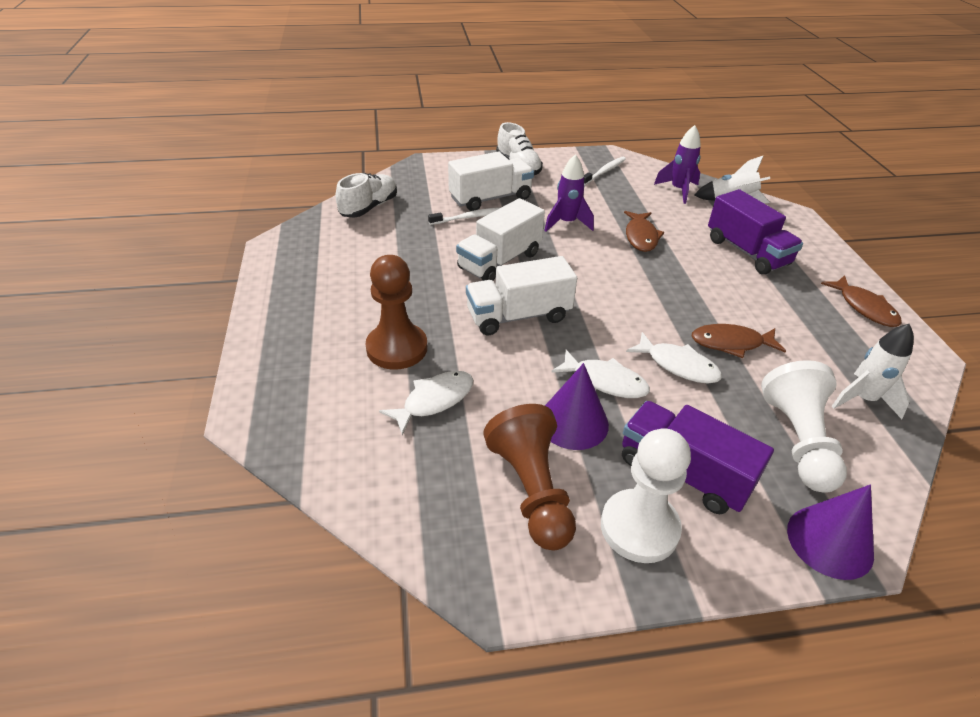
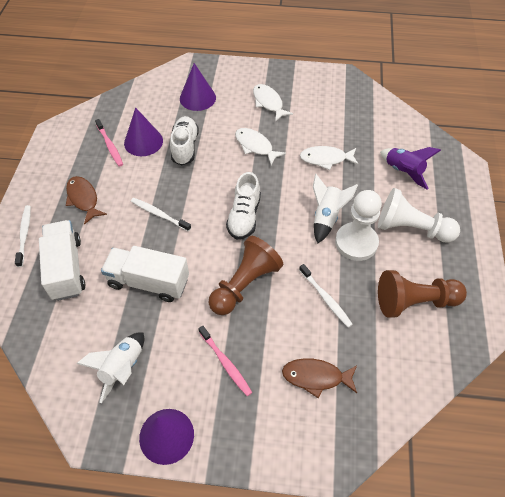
brown fish: [624,211,664,252] [692,324,786,358] [821,275,902,327] = 3 -> [66,176,107,225] [282,358,357,398] = 2
pink toothbrush: none = 0 -> [95,119,123,167] [198,326,252,396] = 2
purple cone: [545,363,609,450] [787,485,874,580] = 2 -> [124,107,163,156] [139,409,194,465] [180,63,216,111] = 3
purple rocket: [544,154,594,232] [654,125,701,204] = 2 -> [380,147,441,190] = 1
purple truck: [622,401,774,514] [708,189,803,275] = 2 -> none = 0
white toothbrush: [428,207,501,225] [584,157,626,185] = 2 -> [15,205,31,267] [131,198,191,232] [299,264,353,328] = 3
white truck: [448,151,534,211] [456,198,545,281] [466,256,577,335] = 3 -> [39,220,85,301] [101,246,189,302] = 2

